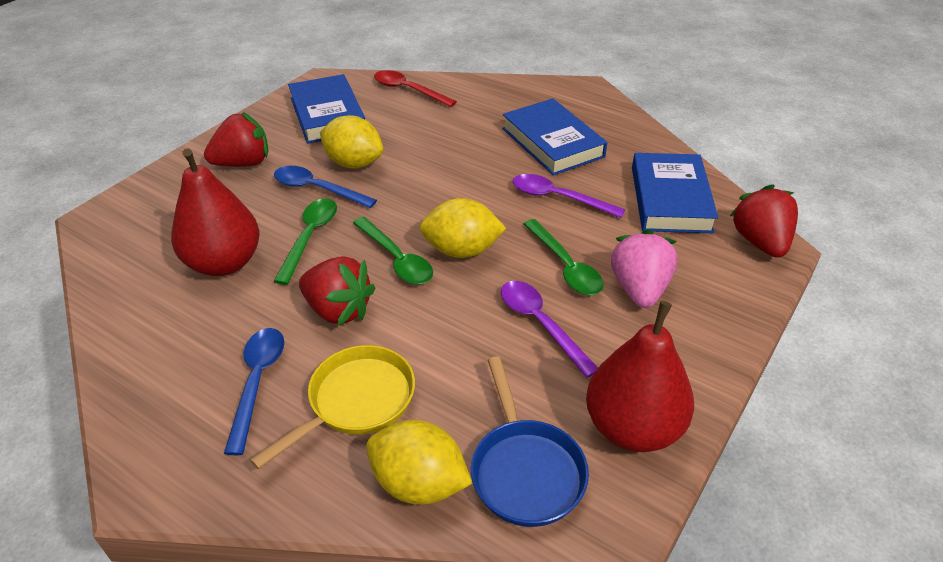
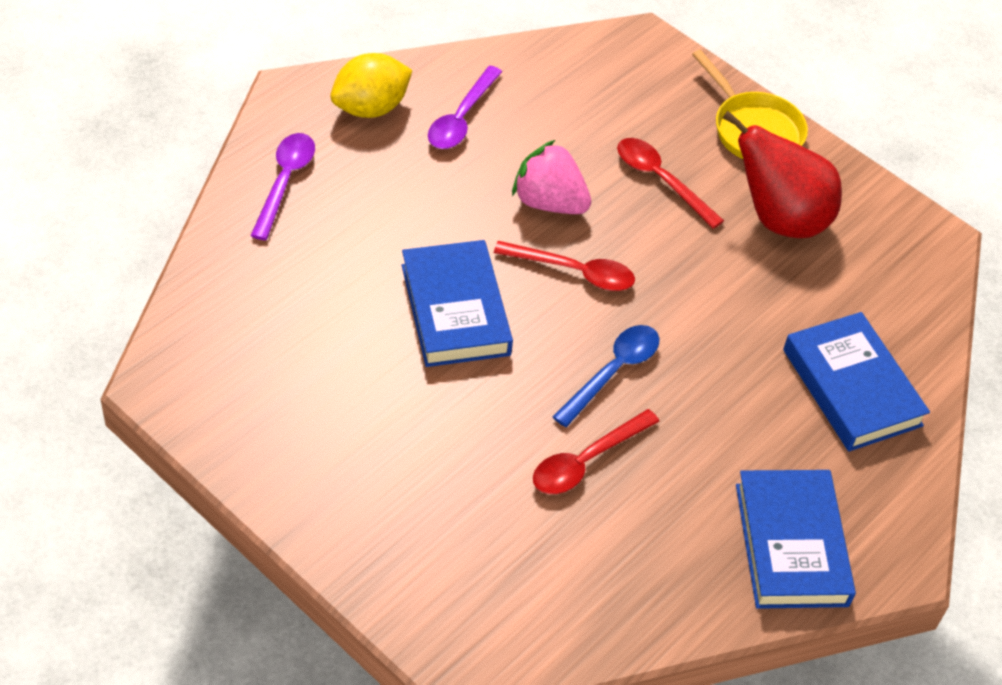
blue pan: [471,356,589,527] = 1 -> none = 0
blue spoon: [224,328,284,455] [274,166,377,208] = 2 -> [552,325,659,427] = 1
green spoon: [273,198,337,285] [353,217,433,284] [524,219,604,295] = 3 -> none = 0
red pear: [171,148,259,276] [586,301,694,452] = 2 -> [723,111,842,238] = 1
red spoon: [374,70,457,107] = 1 -> [494,241,635,291] [533,409,660,494] [617,138,724,229] = 3
red strawberry: [204,112,268,167] [299,256,375,326] [730,184,798,258] = 3 -> none = 0
yellow lemon: [320,115,383,169] [366,420,472,504] [420,198,507,258] = 3 -> [330,53,413,118] = 1

